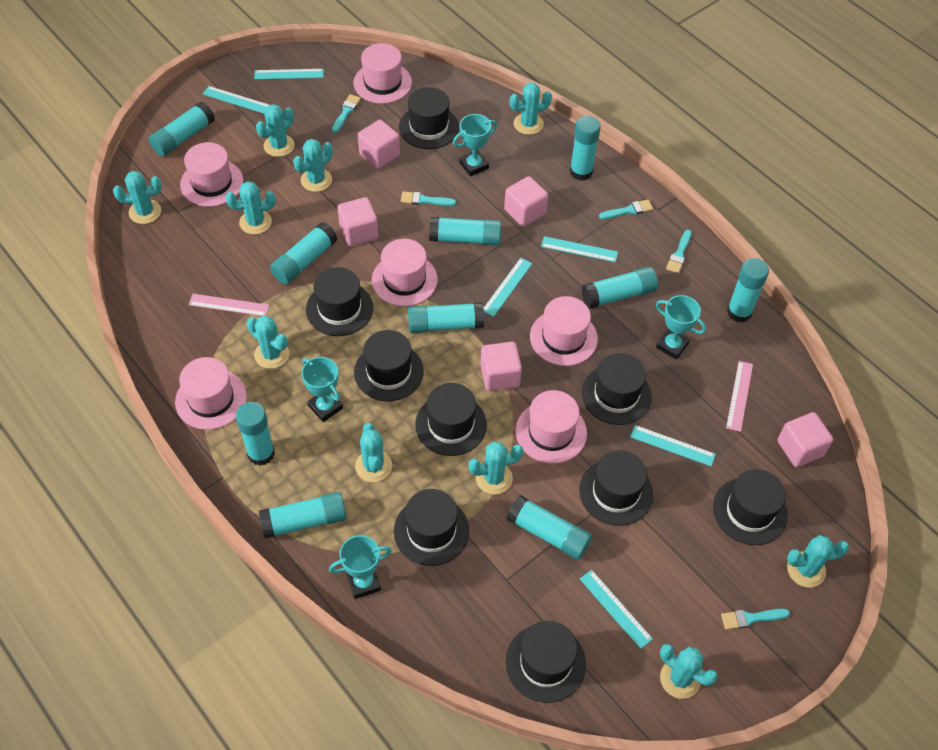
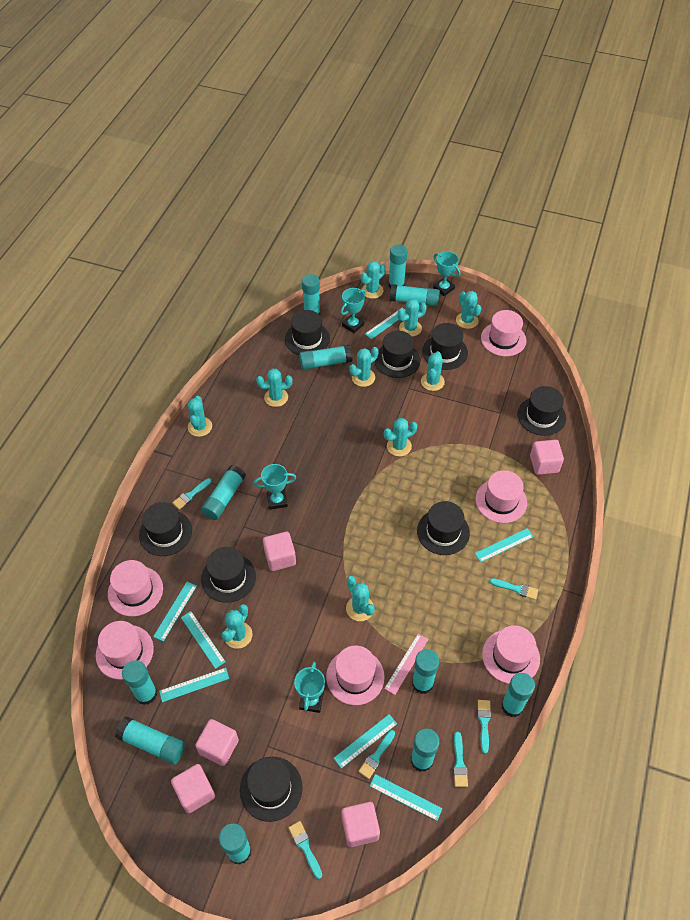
black hat: [306,267,373,336] [354,330,424,401] [394,489,469,566] [399,87,459,149] [415,383,487,456] [506,621,586,703] [579,450,653,526] [582,353,652,425] [713,469,788,545] = 9 -> [139,502,192,556] [201,547,256,603] [240,757,303,822] [285,310,330,355] [374,331,420,378] [417,501,470,555] [422,323,468,370] [518,386,566,436] = 8
pink ruler: [189,294,269,316] [726,361,753,432] = 2 -> [384,634,428,695] = 1
turquoise brush: [332,94,361,133] [401,192,456,206] [599,199,653,219] [666,230,692,273] [721,609,790,630] = 5 -> [172,478,211,509] [288,821,322,879] [359,730,395,779] [453,732,468,787] [477,700,491,754] [490,578,538,600] = 6
turquoise glue stick: [149,101,215,157] [236,402,275,466] [259,492,347,539] [270,222,337,284] [408,302,484,333] [429,217,502,246] [507,495,592,560] [570,116,601,181] [582,267,658,309] [727,258,769,322] = 10 -> [115,716,185,765] [122,660,157,705] [201,465,246,520] [219,823,252,865] [299,345,352,370] [302,274,320,315] [388,244,407,289] [390,284,440,306] [411,728,440,772] [412,649,440,694] [501,673,535,717] = 11
turquoise ruler: [203,86,269,113] [254,69,324,79] [483,258,533,317] [541,236,618,262] [580,570,653,649] [630,425,716,466] = 6 -> [153,582,197,642] [159,668,229,702] [181,611,226,669] [334,714,397,768] [365,308,405,339] [370,774,443,821] [475,528,533,562] = 7

